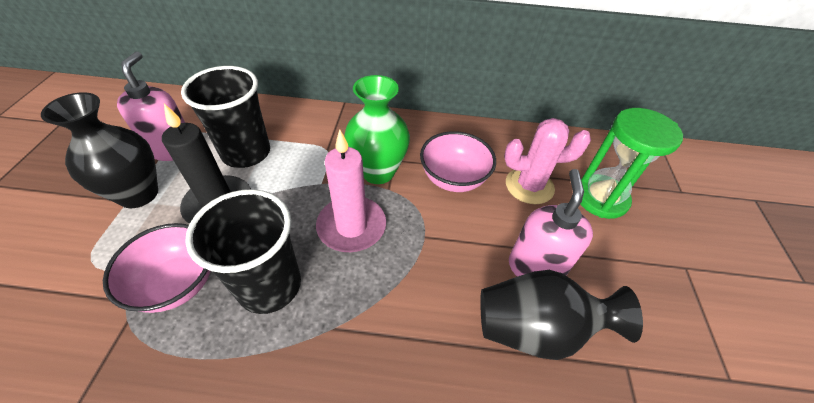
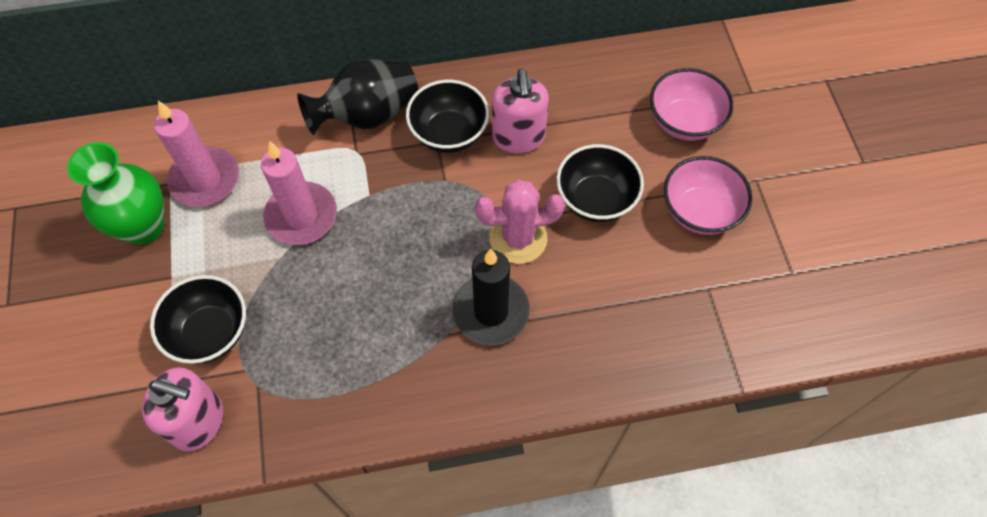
black bowl: none = 0 -> [150,275,246,364] [406,80,489,153] [556,144,644,222] = 3
black cup: [181,66,270,168] [185,189,301,314] = 2 -> none = 0
black vase: [41,92,158,208] [480,270,643,360] = 2 -> [297,60,418,135] = 1
green hourglass: [580,108,683,219] = 1 -> none = 0
pink candle: [316,129,386,252] = 1 -> [154,101,239,207] [261,141,337,245] = 2

